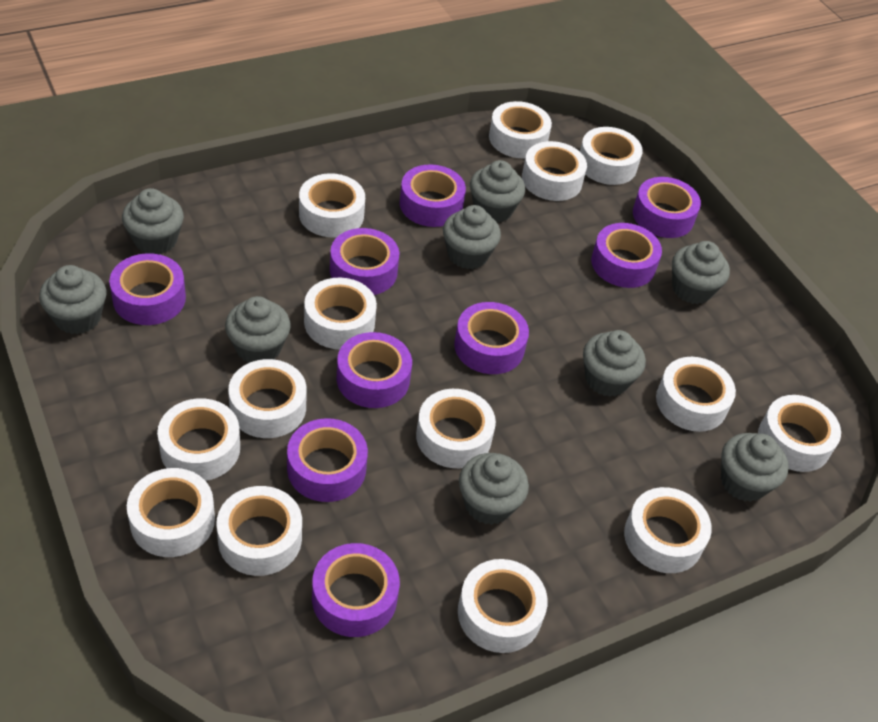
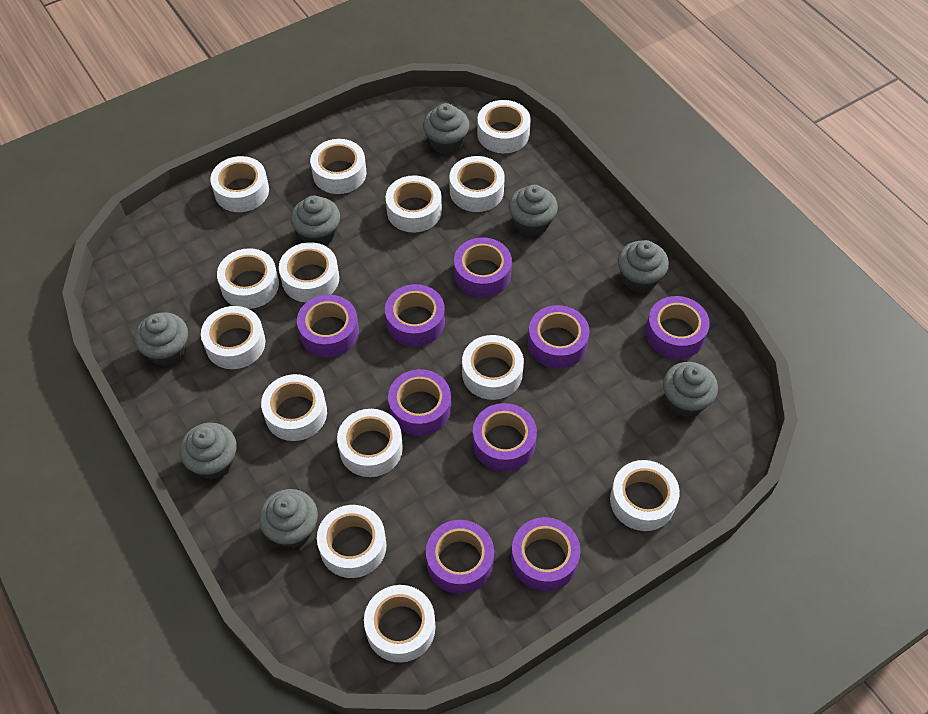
grey cupcake: [39,265,106,334] [122,188,184,254] [225,296,291,363] [443,205,501,269] [459,453,529,525] [470,160,525,223] [583,330,646,397] [672,241,730,304] [721,433,789,502] = 9 -> [134,312,188,366] [180,423,237,480] [259,489,318,548] [291,196,340,246] [423,103,470,155] [509,185,558,237] [618,240,669,293] [663,362,718,417] = 8

